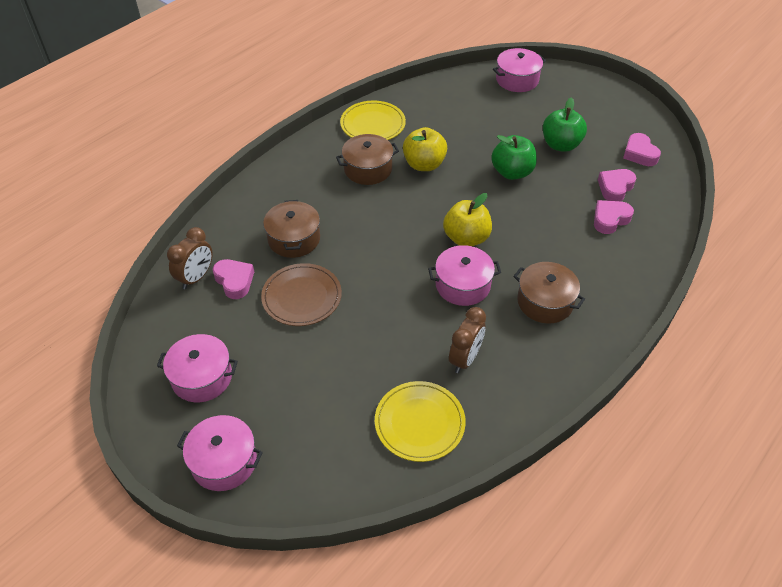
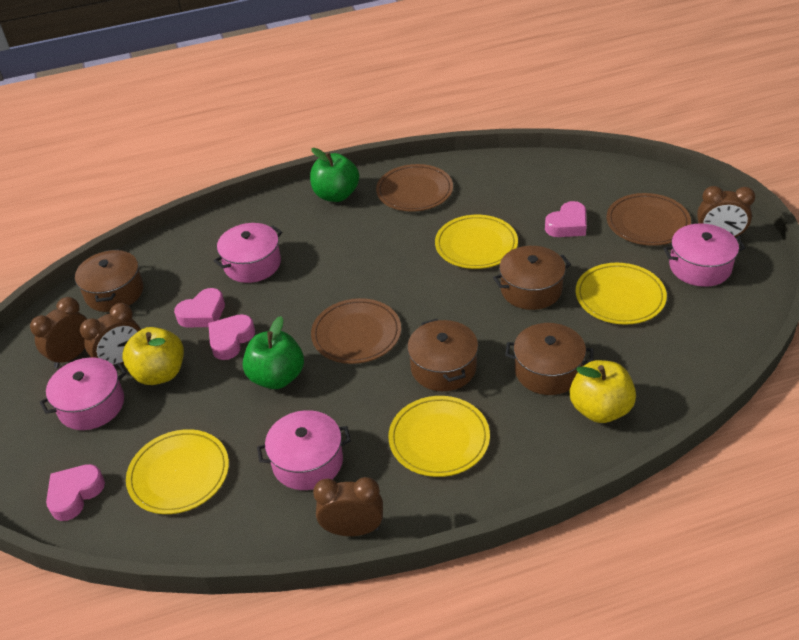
brown clock: [167,227,212,289] [449,307,486,373] = 2 -> [30,297,87,368] [80,303,141,365] [313,477,383,536] [697,186,755,238] = 4
brown plate: [261,263,342,326] = 1 -> [311,298,401,364] [376,164,453,212] [607,193,691,246] = 3
brown pot: [263,200,320,258] [336,134,399,185] [513,262,585,324] = 3 -> [75,249,144,312] [407,319,478,391] [493,246,571,310] [505,323,594,395] = 4
yellow plate: [340,101,406,140] [375,381,466,462] = 2 -> [126,429,229,514] [388,396,490,477] [435,215,518,269] [576,263,667,325] = 4

